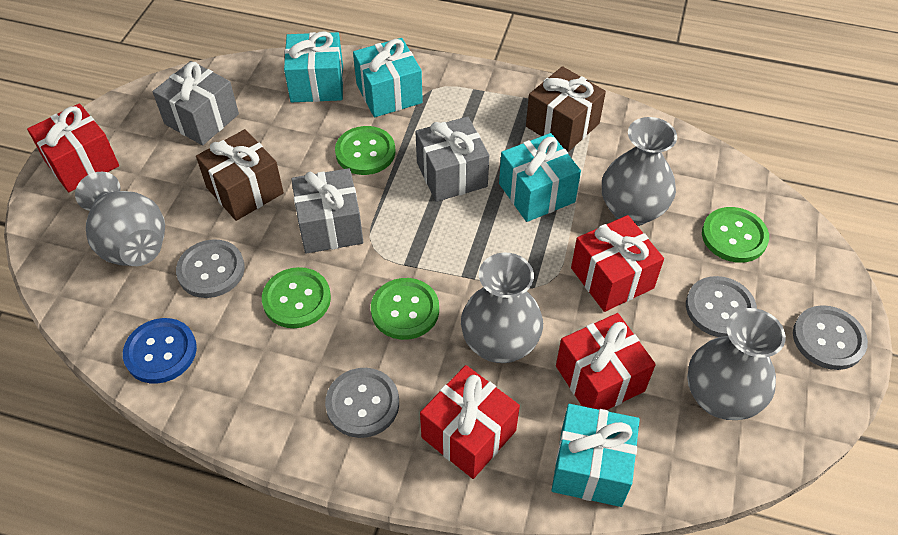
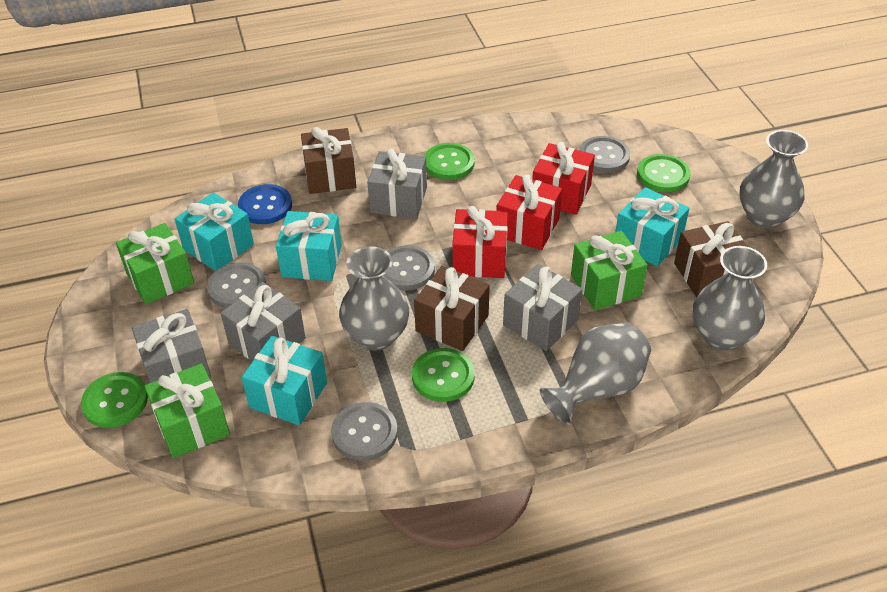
brown gift: [196,129,284,221] [526,66,606,152] = 2 -> [301,127,356,194] [414,266,490,351] [674,221,747,297] = 3
green gift: none = 0 -> [116,223,194,304] [144,363,230,458] [571,231,648,310] = 3
grey gift: [152,61,239,145] [291,168,363,254] [415,116,489,202] = 3 -> [132,309,211,383] [221,282,306,362] [367,148,427,219] [503,264,582,351] = 4
red gift: [27,103,119,192] [420,365,520,479] [556,313,656,410] [571,215,664,312] = 4 -> [452,206,508,278] [496,174,562,250] [532,142,595,215] = 3

